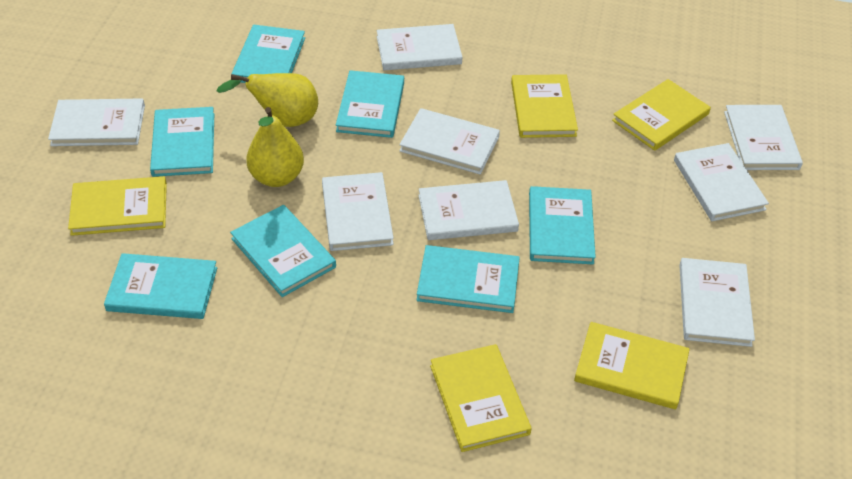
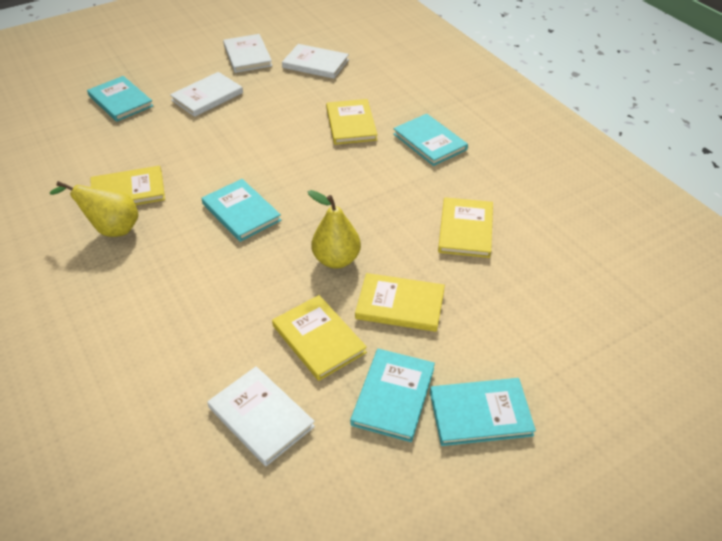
turquoise book: [104,253,217,319] [150,107,214,177] [230,205,336,297] [231,25,305,83] [336,70,404,138] [417,245,520,313] [529,186,596,264] = 7 -> [87,76,154,122] [202,179,281,242] [350,349,435,442] [393,114,468,166] [430,378,536,446] = 5
white book: [48,98,145,146] [322,172,394,251] [377,24,462,70] [399,108,500,175] [418,180,519,240] [674,143,769,221] [679,258,755,347] [724,105,803,170] = 8 -> [170,72,243,117] [207,366,315,466] [223,34,272,73] [282,44,349,79] = 4

